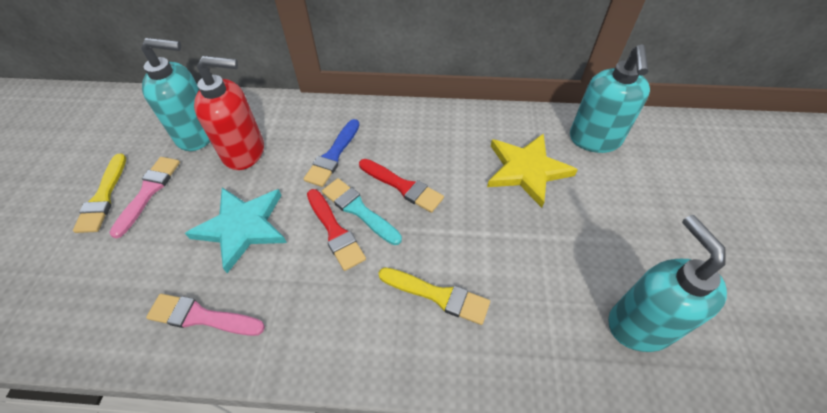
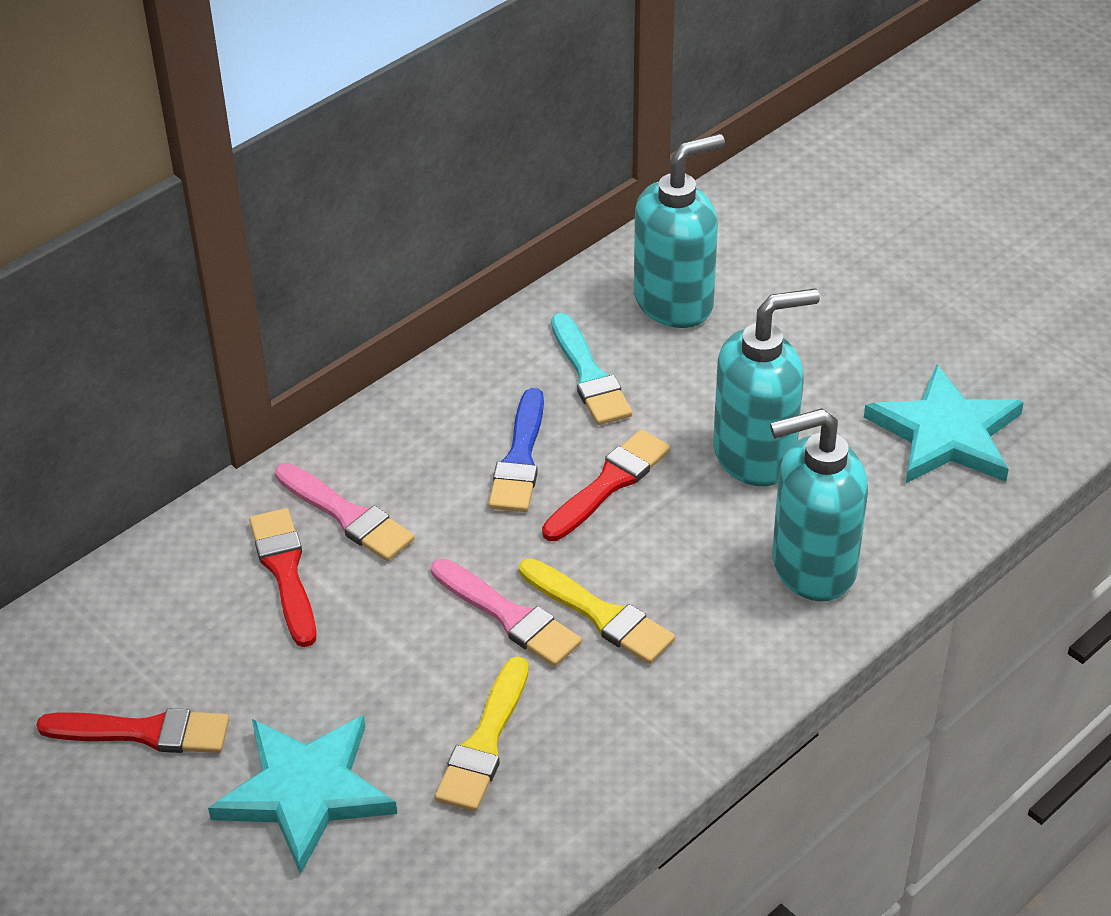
red brush: [307,189,366,271] [359,159,444,213] = 2 -> [36,708,229,753] [249,508,317,647] [542,430,670,541] = 3
red soap dispenser: [194,56,264,170] = 1 -> none = 0
turquoise star: [185,188,287,273] = 1 -> [208,715,397,874] [864,364,1024,483] = 2
yellow star: [487,133,578,208] = 1 -> none = 0

